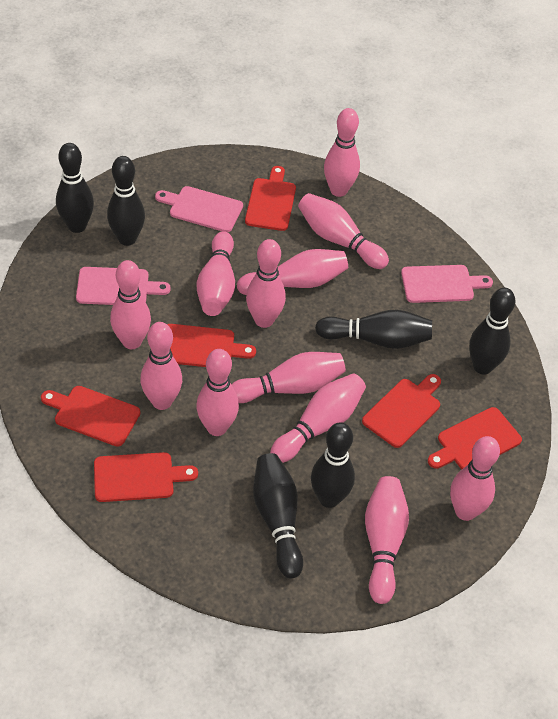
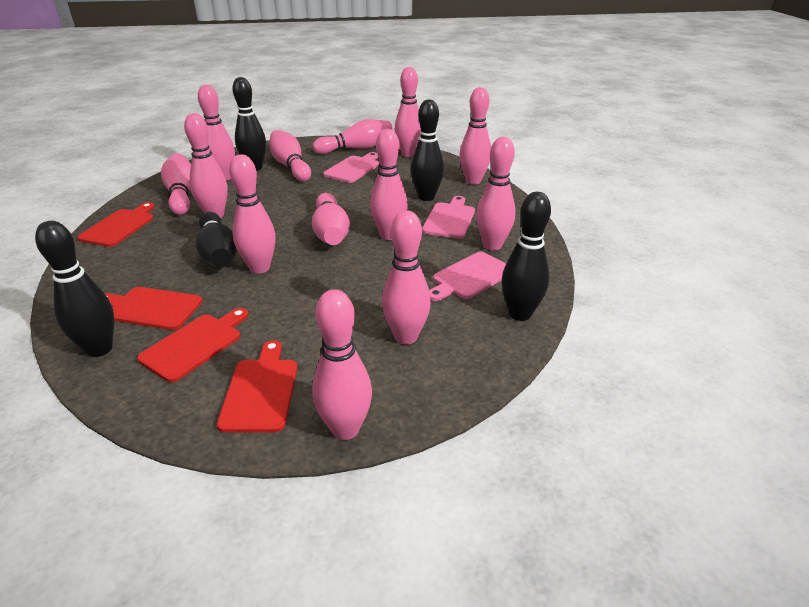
black bowling pin: [56,143,94,233] [107,156,145,246] [253,453,303,578] [311,422,355,508] [315,309,432,349] [469,288,515,375] = 6 -> [35,221,114,357] [196,212,237,267] [232,77,266,171] [411,99,444,201] [502,192,551,321] = 5
pink bowling pin: [110,260,151,349] [140,322,182,410] [196,349,239,436] [197,231,235,316] [231,352,346,403] [237,249,348,295] [246,239,286,328] [270,373,366,463] [298,193,389,269] [324,108,360,197] [365,476,409,604] [450,436,500,521] = 12 -> [161,153,191,215] [184,113,228,218] [198,85,235,181] [229,154,276,274] [270,130,311,181] [312,193,350,245] [312,289,372,440] [313,119,393,154] [370,129,408,240] [382,210,431,344] [395,67,421,157] [459,87,491,185] [476,137,516,251] = 13
red cutting board: [41,386,140,447] [94,452,198,502] [167,324,256,367] [245,166,296,231] [362,374,441,448] [428,407,522,469] = 6 -> [77,202,155,247] [105,287,203,330] [137,308,249,382] [217,340,298,433] = 4

